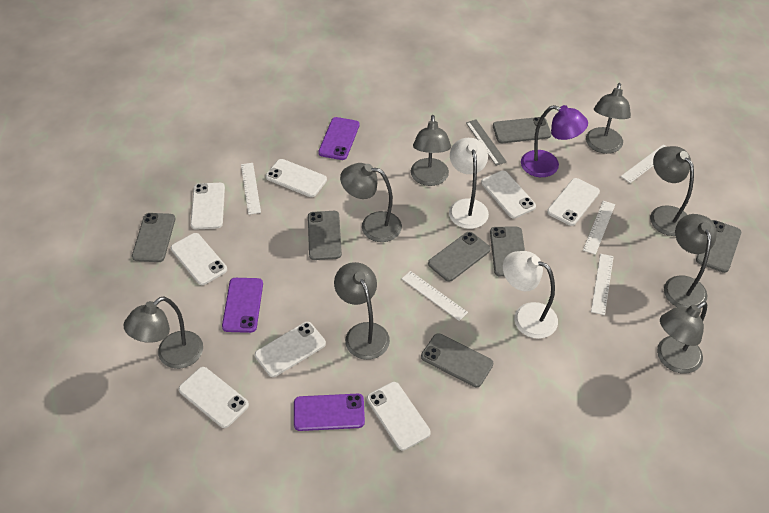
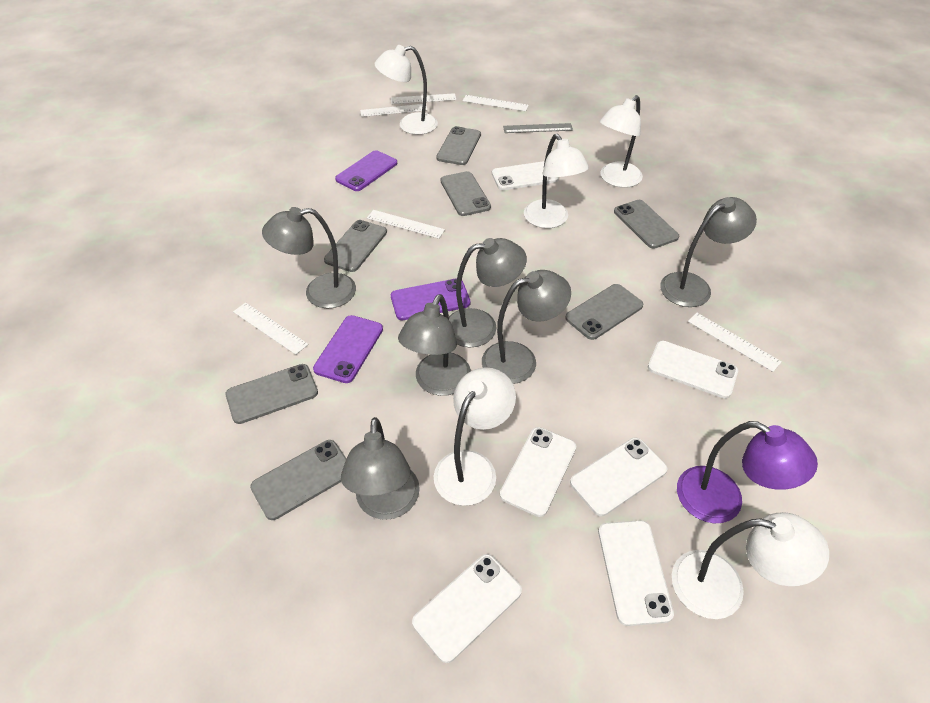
grey lamp: [124,297,203,369] [334,262,390,360] [340,163,402,242] [411,115,451,186] [586,83,631,154] [650,146,694,236] [657,302,707,374] [664,214,717,308] = 8 -> [262,207,356,308] [341,417,420,520] [398,294,471,396] [449,238,527,347] [482,270,571,384] [660,197,757,307] = 6
white lamp: [449,138,489,229] [503,251,558,339] = 2 -> [375,45,438,135] [434,367,516,506] [524,134,589,228] [600,95,643,188] [672,512,829,619] = 5
white phone: [171,233,227,285] [178,367,249,428] [191,183,225,230] [255,322,326,377] [266,159,327,197] [367,382,431,451] [481,171,536,219] [547,178,600,226] = 8 -> [412,554,522,663] [492,161,559,190] [500,427,576,517] [570,437,667,516] [598,520,674,626] [648,341,738,399] = 6
white ruler: [241,163,261,215] [402,271,468,321] [583,201,615,255] [591,254,614,315] [621,144,667,183] = 5 -> [233,302,308,355] [360,104,428,117] [367,210,445,239] [391,93,456,104] [463,95,529,111] [688,313,782,372] = 6

